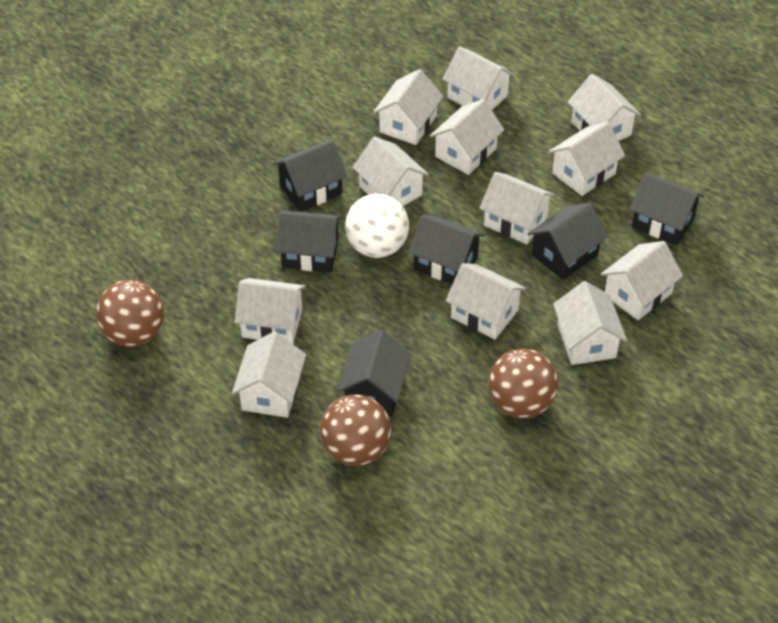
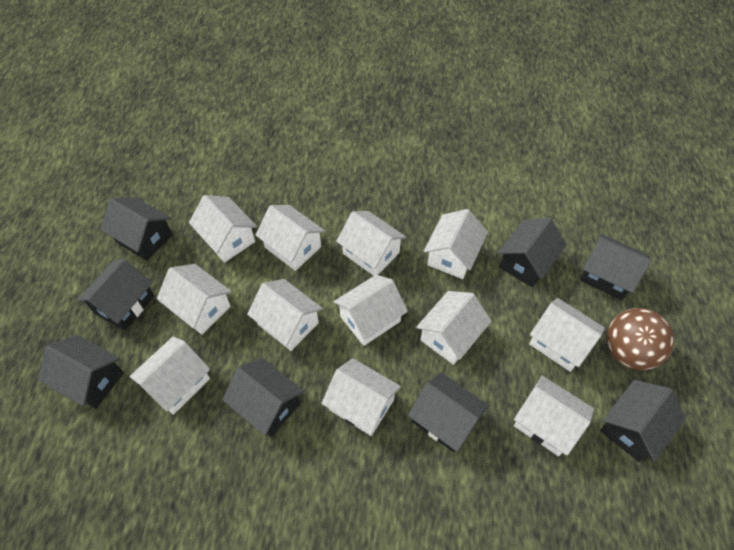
black house: [273,140,347,212] [276,210,342,272] [338,330,411,417] [408,215,485,284] [527,203,608,280] [630,173,704,245] = 6 -> [38,335,124,409] [77,258,154,331] [101,197,173,261] [222,358,304,437] [408,372,489,452] [498,218,567,287] [580,234,652,300] [600,380,686,462] = 8
brown ball: [96,280,164,347] [320,394,391,466] [488,348,558,418] = 3 -> [606,308,674,370] = 1
white ball: [345,194,409,258] = 1 -> none = 0

